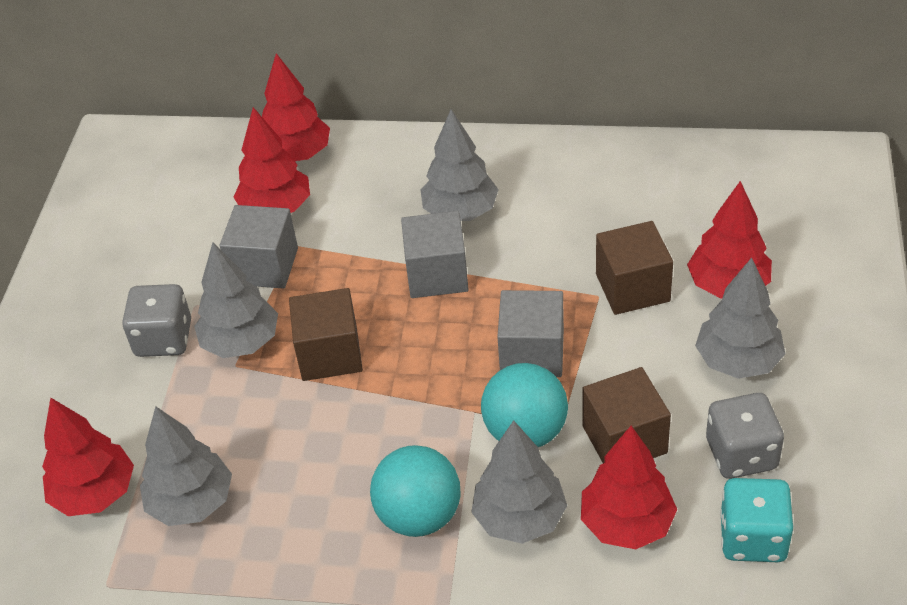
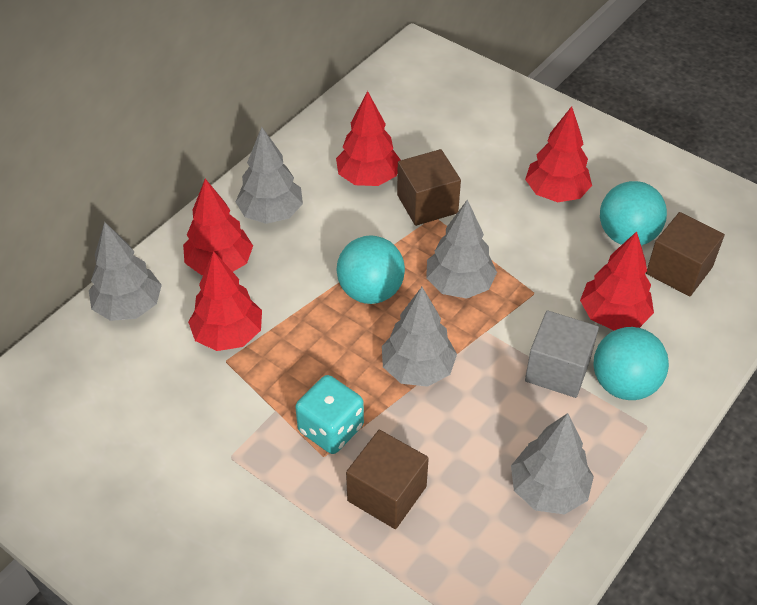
grey cube: [220,205,298,289] [401,211,469,298] [497,290,564,377] = 3 -> [525,310,599,398] = 1
grey dice: [122,284,191,357] [706,393,784,479] = 2 -> none = 0
turquoise ball: [370,445,460,537] [481,363,568,447] = 2 -> [336,235,405,304] [594,327,669,400] [600,181,667,246] = 3

